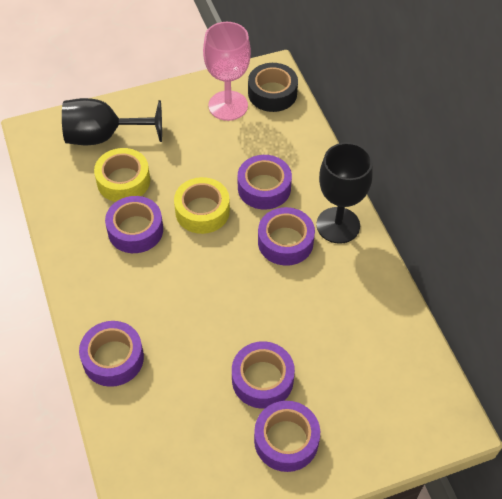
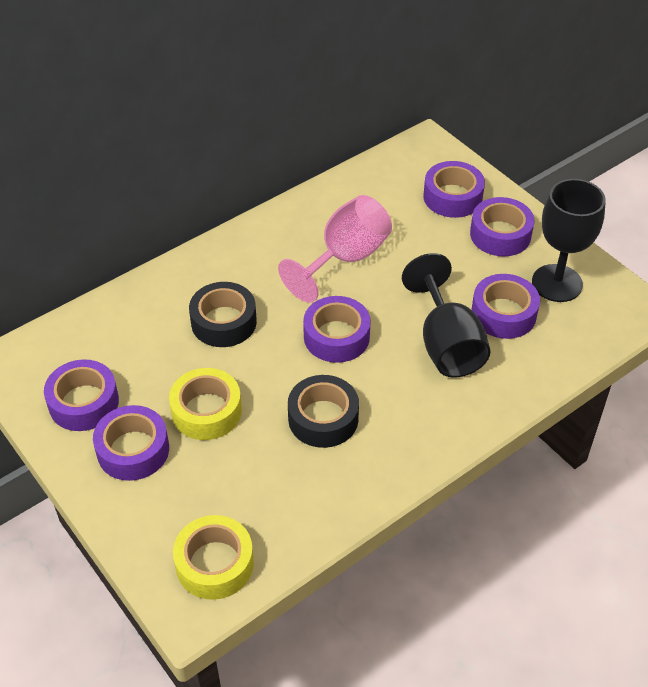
black tape: [248,63,298,112] = 1 -> [189,282,257,347] [288,375,359,448] = 2

